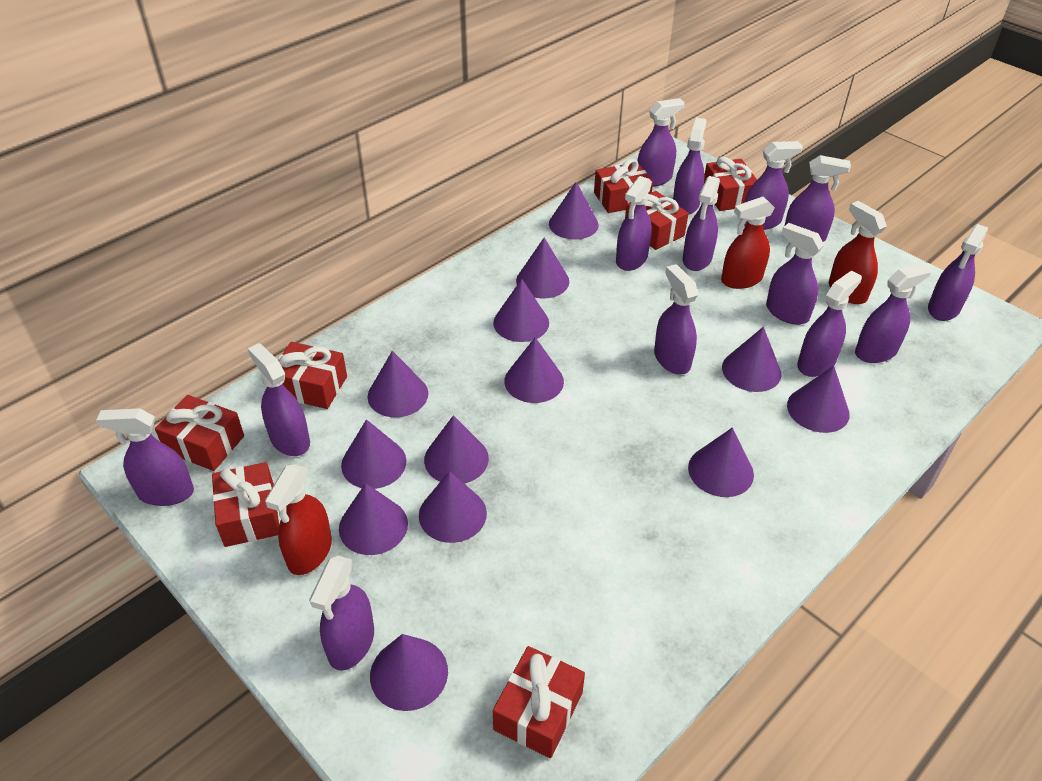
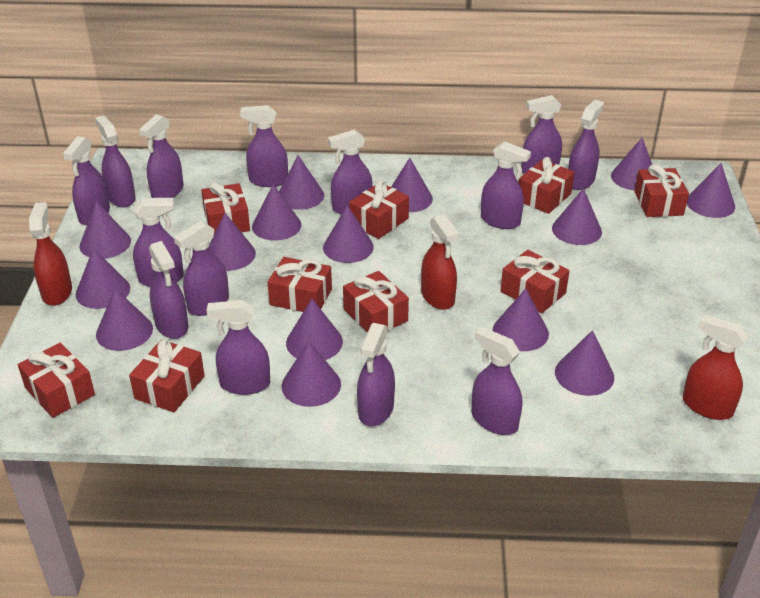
purple cone: [339,483,408,555] [341,419,406,489] [368,351,428,417] [370,634,448,711] [419,471,487,543] [424,415,489,484] [493,279,549,342] [504,337,564,403] [516,238,569,298] [549,182,598,240] [688,428,754,497] [722,327,781,392] [787,366,850,433] = 13 -> [76,248,130,309] [80,201,131,259] [96,288,153,351] [209,213,256,271] [252,184,301,241] [279,155,324,210] [282,341,341,407] [286,299,343,360] [323,205,374,263] [391,158,433,212] [492,289,549,351] [552,188,602,245] [555,330,614,396] [611,138,653,191] [687,163,735,218] = 15
red gift: [155,395,244,471] [212,462,279,547] [278,342,347,409] [493,646,585,758] [594,159,653,213] [625,191,689,250] [704,157,757,211] = 7 -> [18,343,95,418] [129,339,205,413] [201,182,250,234] [268,257,332,312] [343,271,409,333] [349,180,409,239] [501,250,569,313] [518,157,575,214] [634,164,689,217] = 9

